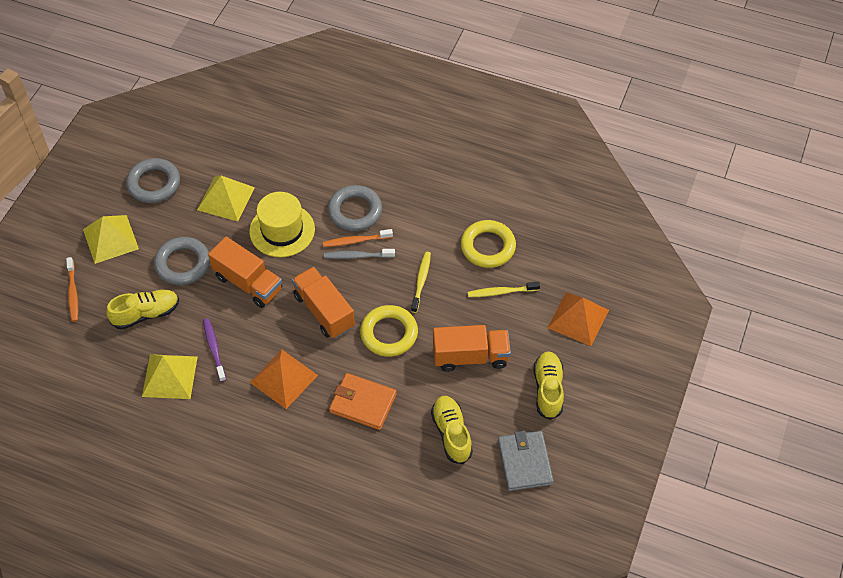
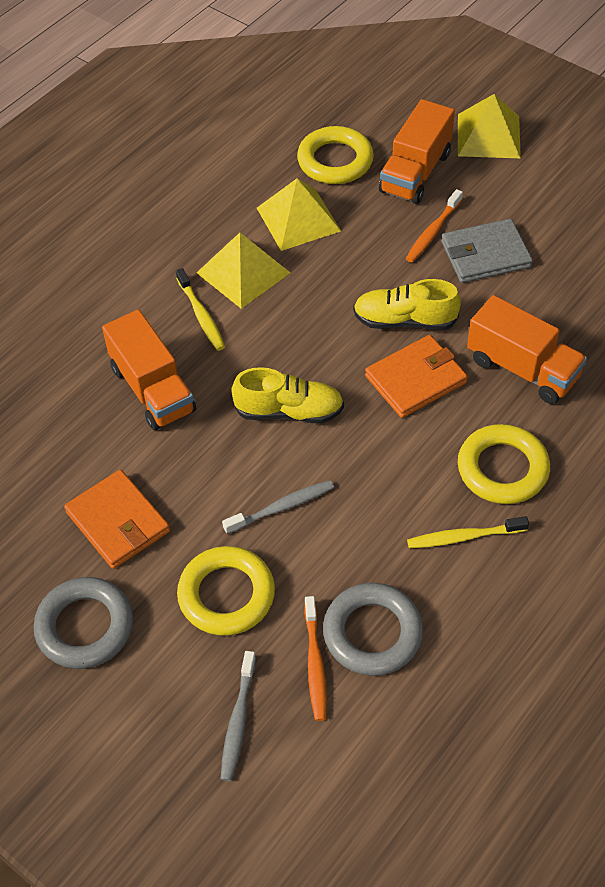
grey ring: [126,158,180,203] [154,237,210,285] [328,185,382,231] = 3 -> [34,577,133,669] [323,583,423,676] = 2
grey toothbrush: [324,249,395,259] = 1 -> [221,651,256,781] [222,480,334,534] = 2
orange pyramid: [250,350,318,409] [548,292,609,346] = 2 -> none = 0
orange wallet: [329,373,397,430] = 1 -> [64,470,170,569] [365,335,468,418] = 2
purple toothbrush: [203,318,226,382] = 1 -> none = 0
yellow hat: [249,192,315,257] = 1 -> none = 0
yellow ring: [360,305,418,357] [461,220,516,268] = 2 -> [177,546,275,636] [297,126,374,184] [458,424,550,504] = 3
yellow shoe: [106,290,179,330] [431,396,473,464] [534,351,564,420] = 3 -> [231,367,344,423] [353,279,461,330] = 2

